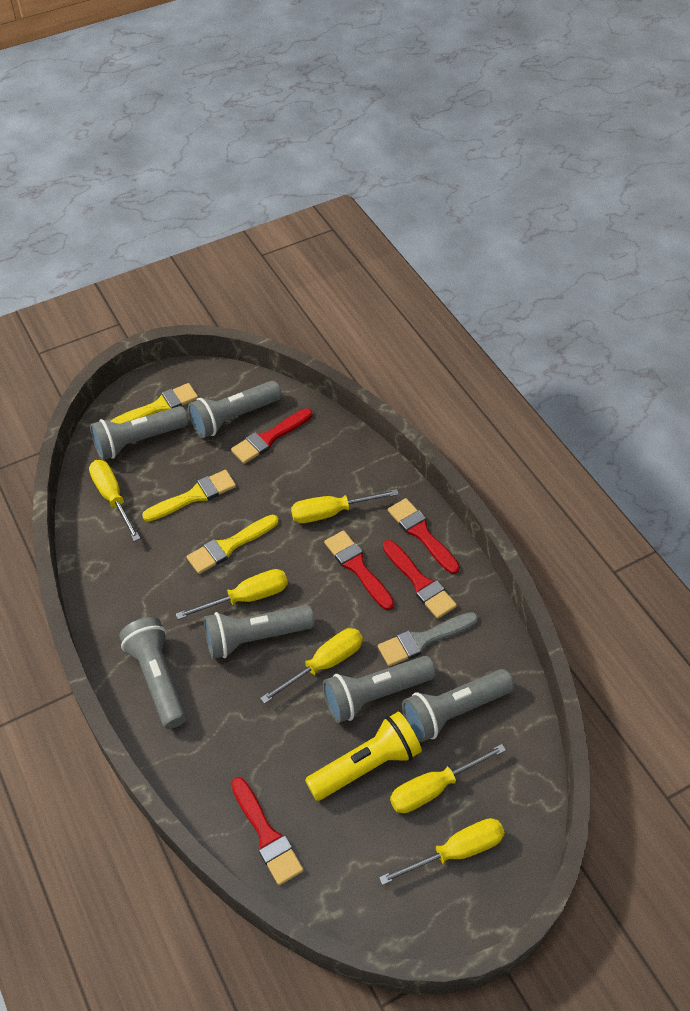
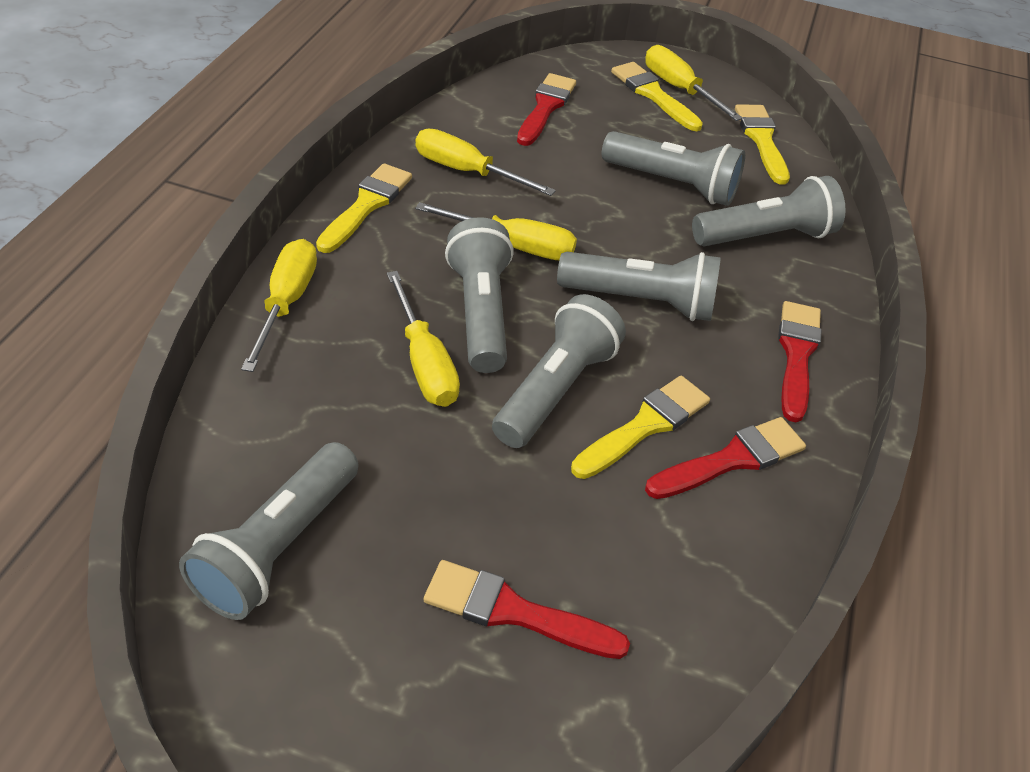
grey brush: [378,612,478,667] = 1 -> none = 0
red brush: [231,408,312,464] [231,777,304,885] [324,530,394,610] [383,540,457,619] [388,498,460,574] = 5 -> [424,560,630,659] [517,73,576,146] [645,417,806,499] [778,301,822,422] = 4
yellow brush: [110,383,198,424] [142,470,236,521] [187,515,279,574] = 3 -> [316,163,412,253] [571,376,710,479] [611,62,703,131] [735,104,790,185] = 4
yellow flashlight: [305,712,422,801] = 1 -> none = 0
yellow screwdriver: [89,460,141,541] [176,569,288,620] [260,628,363,704] [291,489,399,523] [379,818,505,885] [390,744,506,813] = 6 -> [241,239,317,372] [387,271,460,407] [415,129,556,196] [416,202,577,260] [645,45,743,121] = 5

